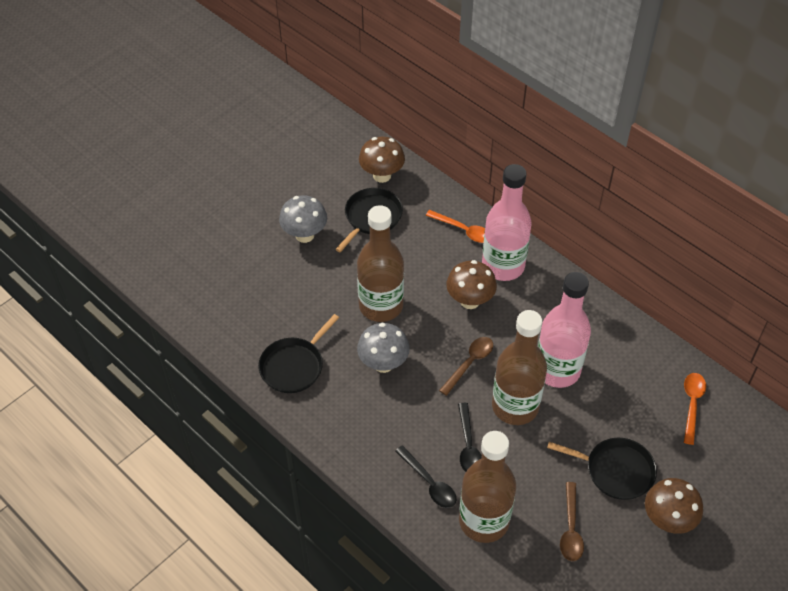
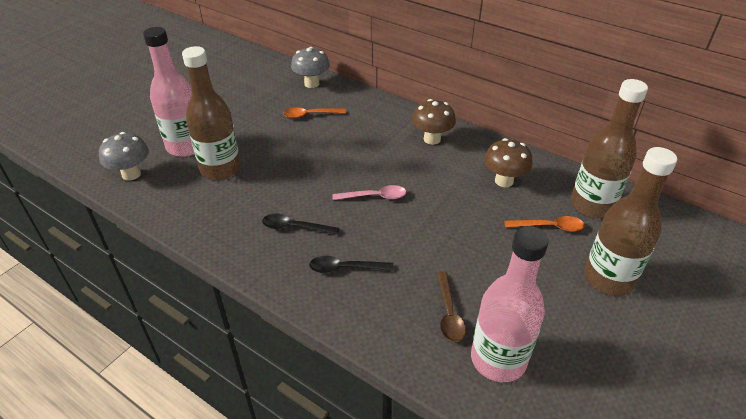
black pan: [258,314,339,393] [335,188,403,252] [547,438,657,500] = 3 -> none = 0
brown mushroom: [359,137,405,183] [446,260,497,309] [645,478,703,534] = 3 -> [412,99,456,145] [484,138,533,187] = 2
brown spoon: [439,337,493,396] [560,482,584,561] = 2 -> [437,271,466,342] = 1
pink spoon: none = 0 -> [332,185,406,200] = 1

